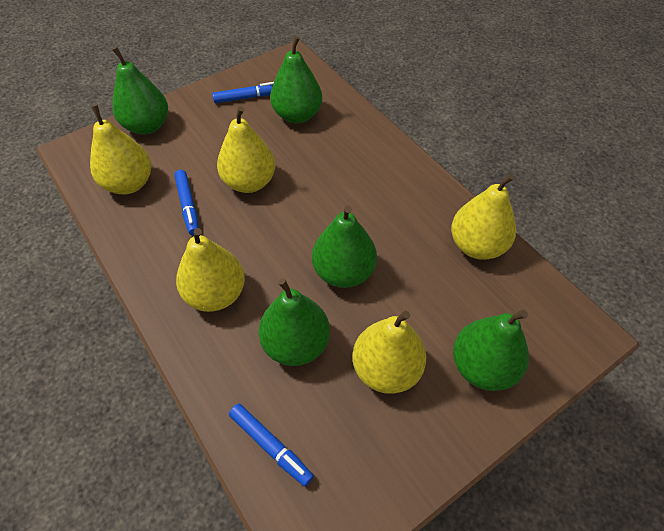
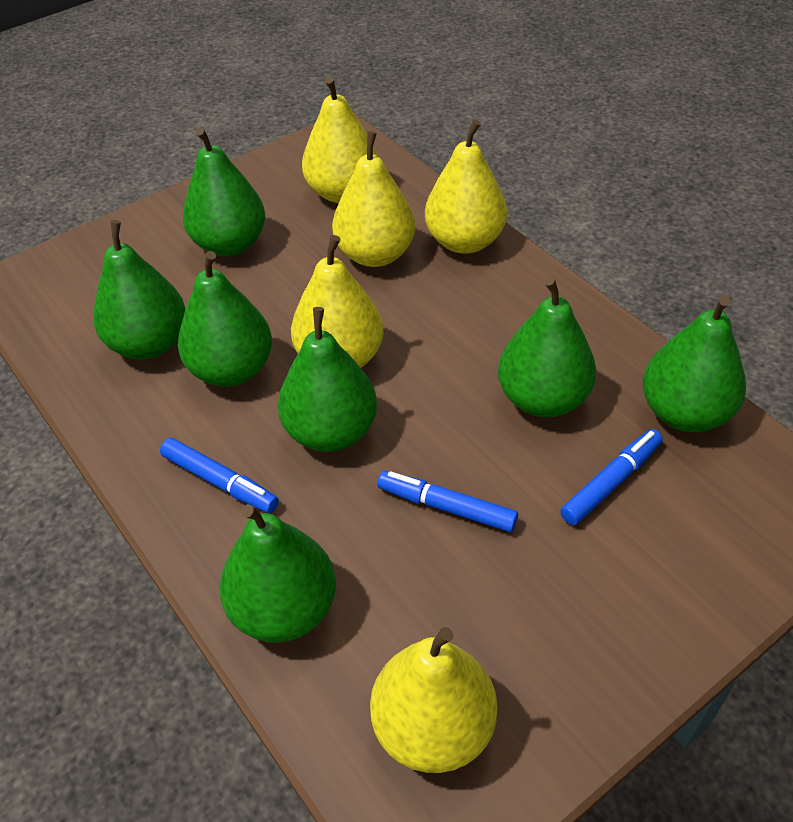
green pear: [112,47,168,134] [259,278,330,366] [270,36,322,123] [312,206,377,288] [453,309,529,391] = 5 -> [93,220,186,359] [178,251,272,387] [183,128,265,256] [219,504,336,643] [278,307,377,452] [498,277,596,417] [643,296,746,432] = 7

